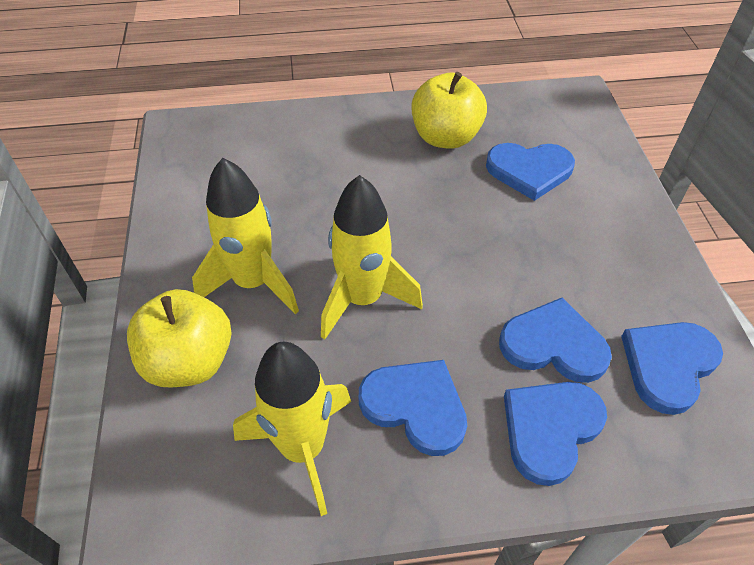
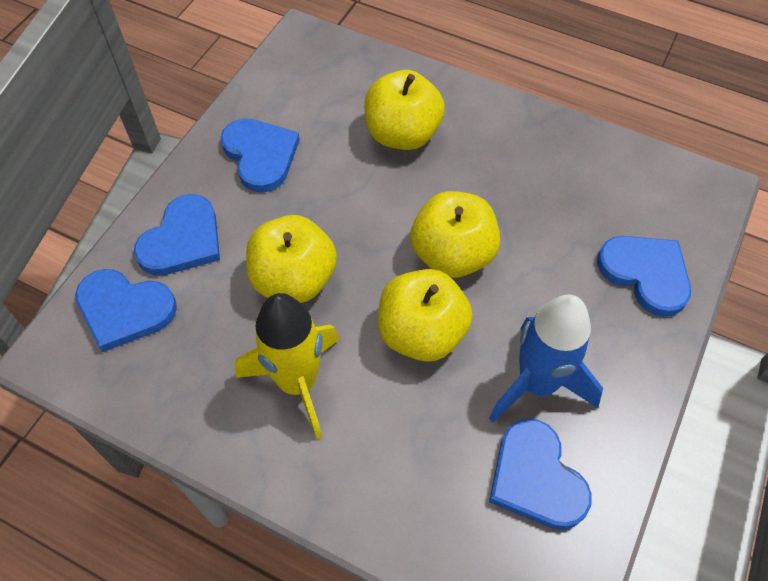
blue rocket: none = 0 -> [489,295,603,423] = 1
yellow apple: [127,289,231,387] [411,72,487,149] = 2 -> [246,215,337,303] [364,70,445,150] [378,269,473,362] [411,191,500,278] = 4
yellow rocket: [192,158,299,314] [233,342,351,516] [321,175,423,340] = 3 -> [235,293,340,439] = 1

